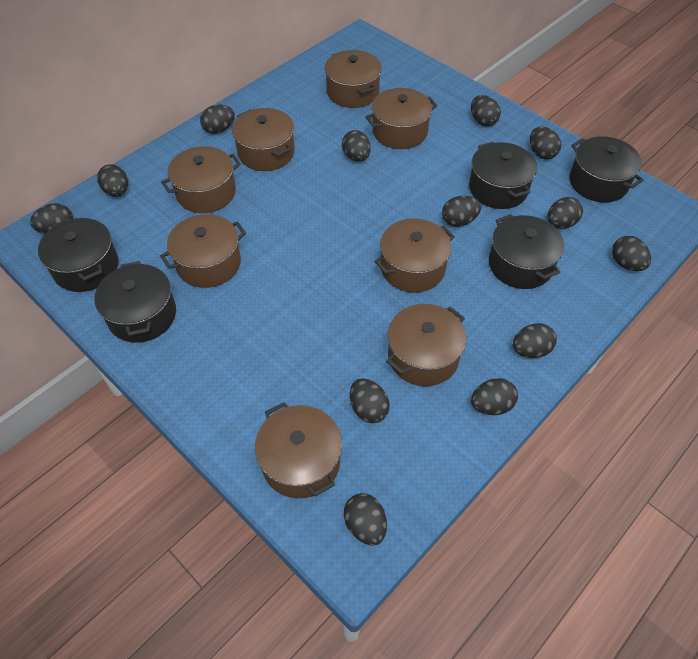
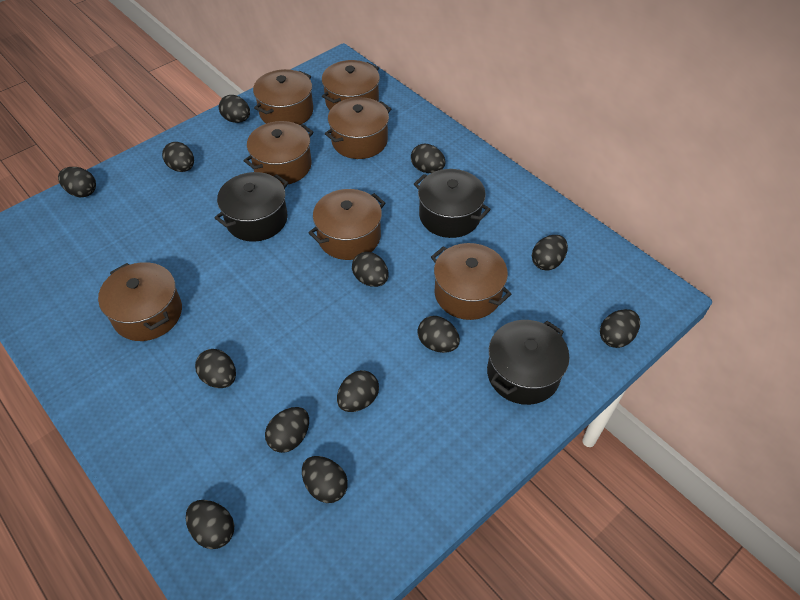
black pot: [38,218,119,292] [94,261,176,343] [469,142,537,209] [489,214,564,289] [569,136,644,202] = 5 -> [215,172,288,242] [414,169,491,238] [487,320,570,405] = 3
brown pot: [160,214,246,288] [161,146,241,213] [232,108,295,171] [255,402,342,498] [324,50,382,108] [365,88,437,149] [375,218,455,293] [386,304,466,386] = 8 -> [98,262,182,341] [243,121,314,185] [253,69,313,125] [308,189,385,260] [322,60,380,110] [325,97,391,159] [431,243,511,320] = 7

